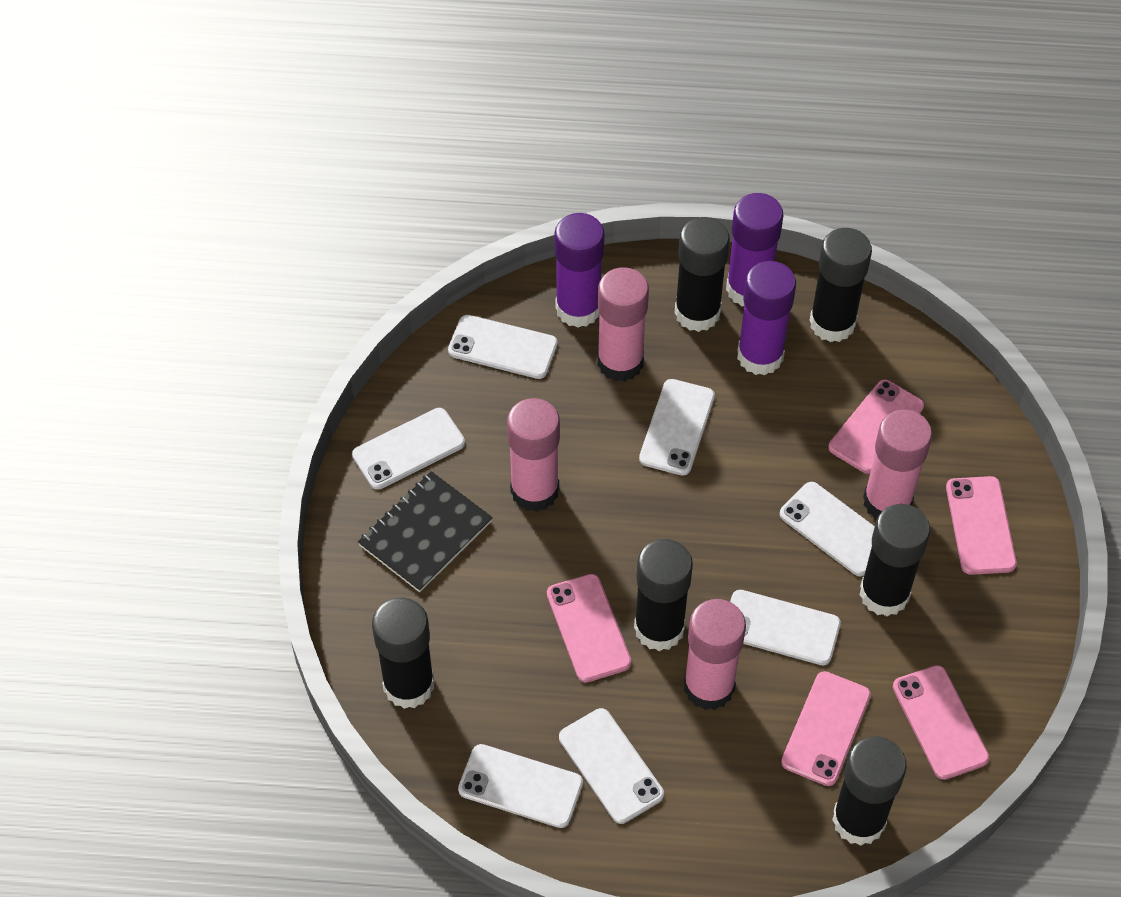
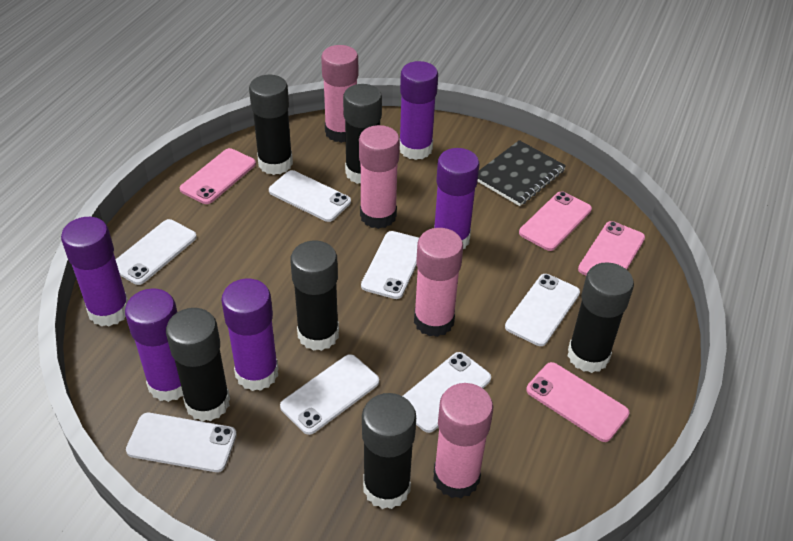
pink phone: [547,574,632,682] [781,671,871,786] [828,380,924,474] [893,665,989,780] [946,476,1017,575] = 5 -> [180,148,256,204] [519,191,592,251] [526,362,630,442] [578,221,645,276] = 4
purple glue stick: [555,213,605,328] [726,193,783,307] [737,261,796,375] = 3 -> [61,217,128,326] [125,288,184,402] [221,279,278,391] [400,61,438,160] [434,148,480,249] = 5

